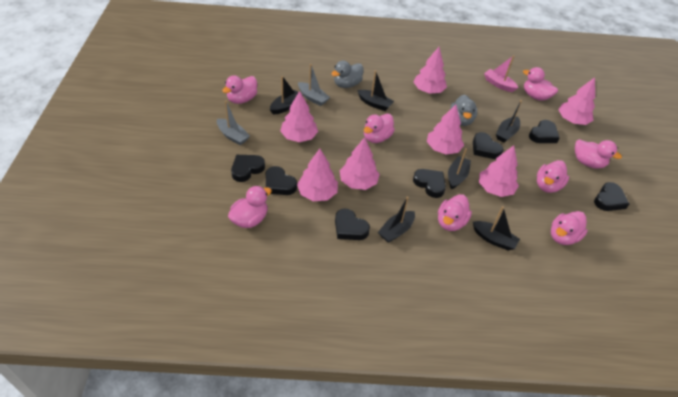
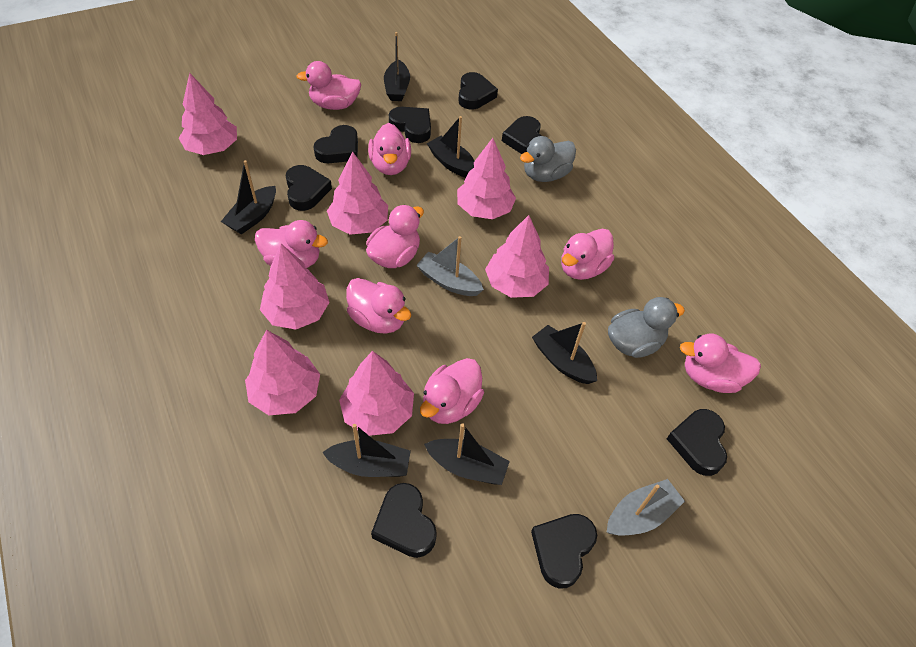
black heart: [231,155,265,182] [266,166,297,195] [335,209,370,240] [413,169,446,198] [473,132,504,159] [529,120,559,143] [594,182,629,211] = 7 -> [286,165,332,211] [313,125,358,163] [371,483,437,558] [389,107,431,143] [458,72,498,110] [502,116,541,154] [531,514,597,589] [667,409,727,476] = 8
pink boat: [484,55,518,92] = 1 -> none = 0

